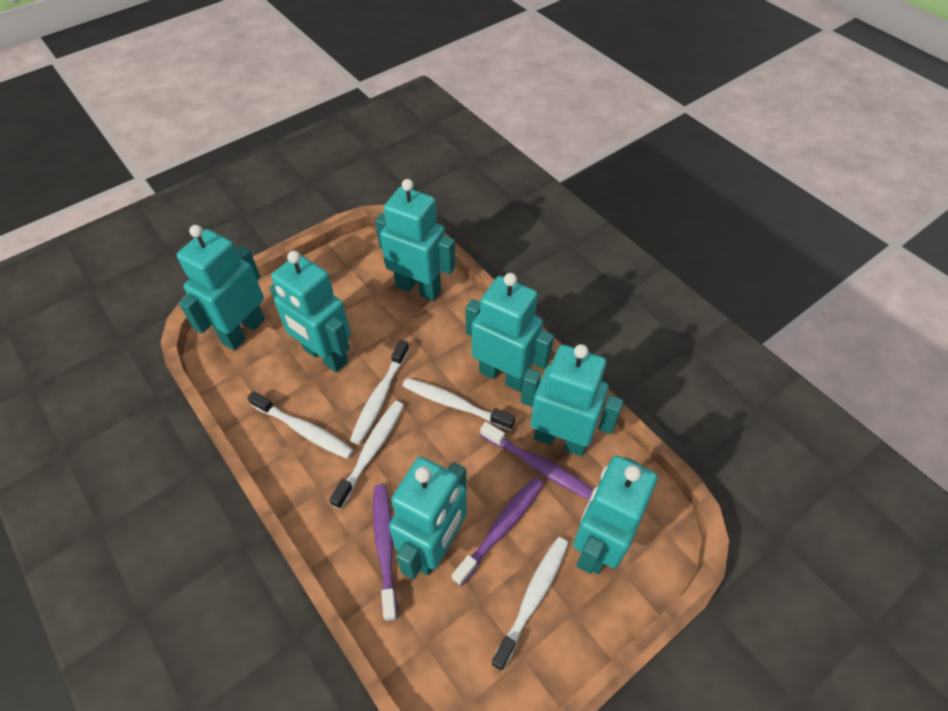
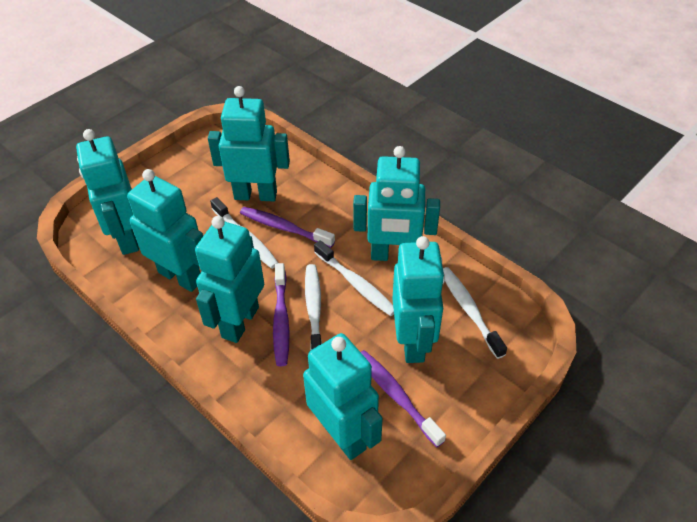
white toothbrush: [247,391,354,459] [329,401,404,509] [350,340,409,445] [403,378,515,431] [491,537,569,671] = 5 -> [210,197,278,269] [305,264,322,350] [314,240,394,316] [443,267,507,359] = 4

